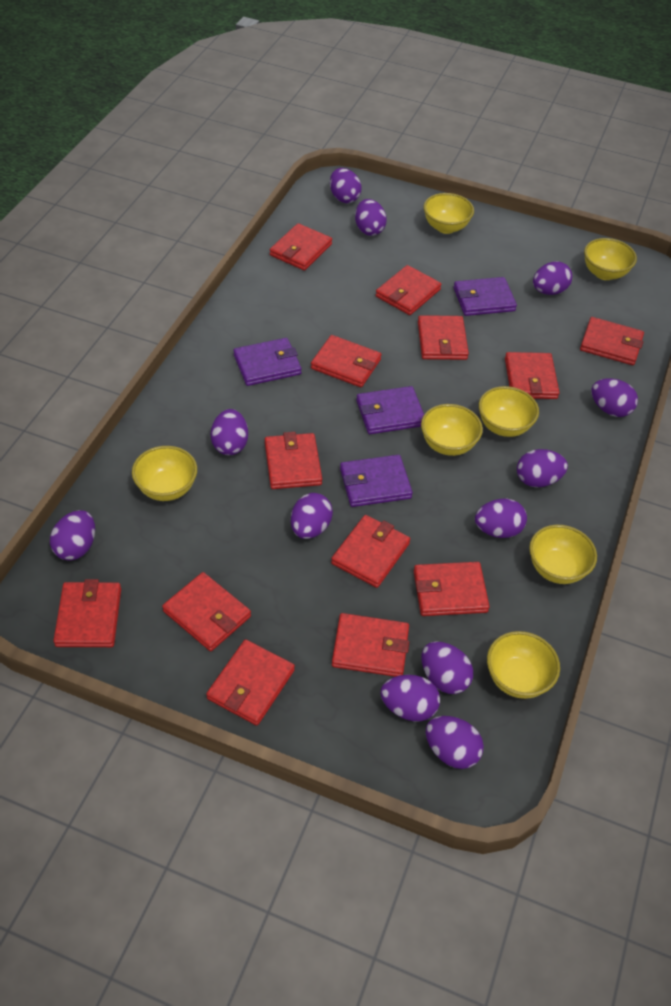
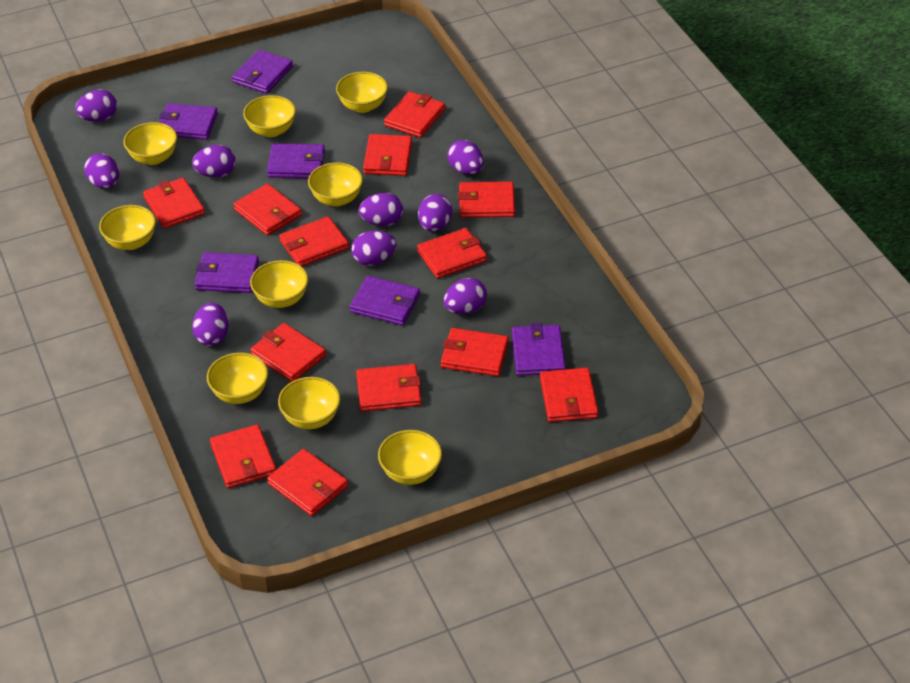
purple egg: [50,510,95,561] [211,409,248,455] [291,493,333,539] [330,168,362,203] [355,199,387,236] [381,675,440,722] [421,642,473,694] [426,716,484,769] [475,499,527,538] [517,449,568,487] [533,261,572,295] [591,378,638,417] = 12 -> [75,90,117,122] [84,153,119,189] [192,145,236,178] [192,302,229,346] [351,230,396,266] [359,193,403,226] [418,194,452,232] [444,278,487,314] [447,140,484,175] = 9
purple wallet: [233,338,302,386] [340,455,413,507] [356,386,424,434] [453,277,517,316] = 4 -> [159,103,218,140] [195,252,259,293] [232,50,293,94] [267,143,325,178] [350,276,420,326] [512,323,566,376] = 6
yellow bowl: [132,446,197,501] [421,404,483,456] [423,193,474,234] [479,386,539,437] [487,631,560,699] [529,525,597,584] [584,238,637,280] = 7 -> [99,205,156,250] [124,122,177,165] [207,353,268,404] [243,95,296,137] [250,260,308,308] [278,377,340,429] [308,162,363,206] [336,72,388,113] [378,430,442,485] = 9

